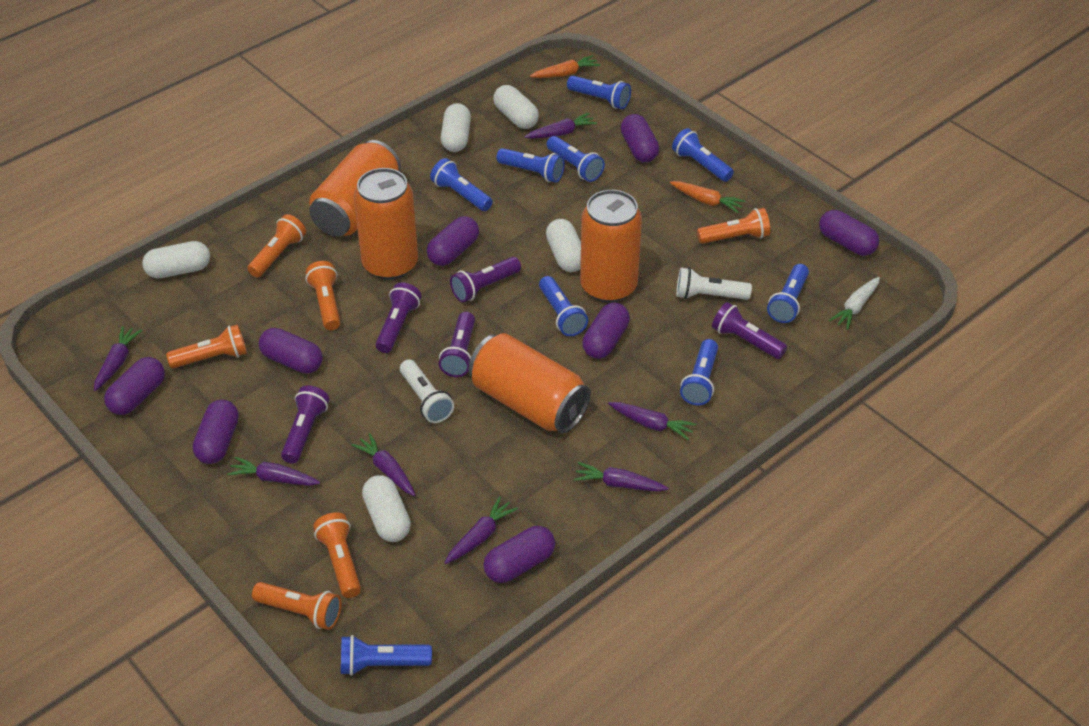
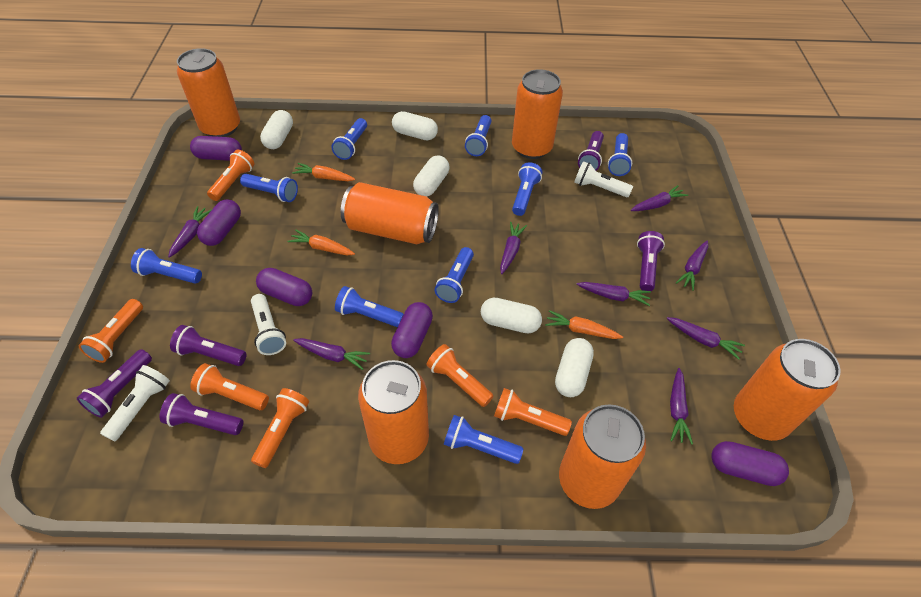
orange can: [309,140,401,237] [354,168,418,280] [469,333,591,434] [580,190,642,303] = 4 -> [177,48,240,137] [341,182,439,244] [358,360,429,464] [512,69,563,159] [559,404,646,509] [734,339,840,441] = 6
orange carrot: [530,55,600,78] [670,181,745,213] = 2 -> [287,229,355,255] [292,163,355,181] [545,310,623,339] = 3
purple capsule: [104,357,165,415] [193,400,239,464] [259,328,323,374] [427,216,479,266] [483,526,555,583] [582,302,630,359] [621,114,659,162] [819,210,879,256] = 8 -> [190,136,242,161] [197,199,241,246] [256,268,312,306] [391,302,433,358] [711,441,789,486] = 5
purple carrot: [94,326,142,391] [227,457,320,486] [351,433,415,496] [445,496,518,564] [524,113,597,139] [574,462,668,492] [608,402,696,440] = 7 -> [168,206,212,258] [293,338,370,370] [500,222,527,274] [577,282,651,306] [631,185,688,211] [667,317,745,359] [670,368,693,445] [676,241,708,291] = 8
white carrot: [829,277,880,330] = 1 -> none = 0
white flashlight: [400,360,454,423] [676,267,752,300] = 2 -> [100,365,170,441] [251,294,286,355] [574,161,633,197] = 3

